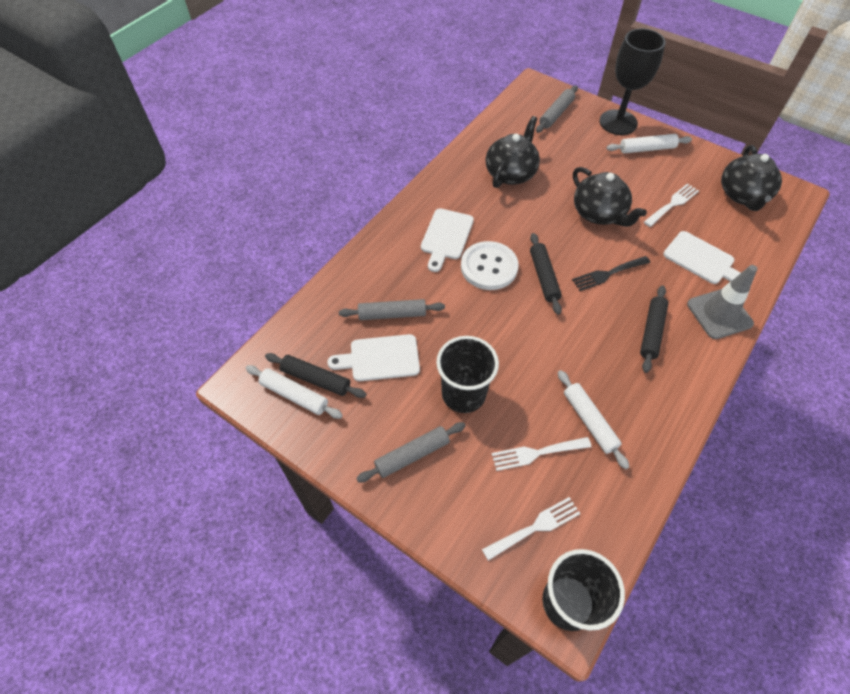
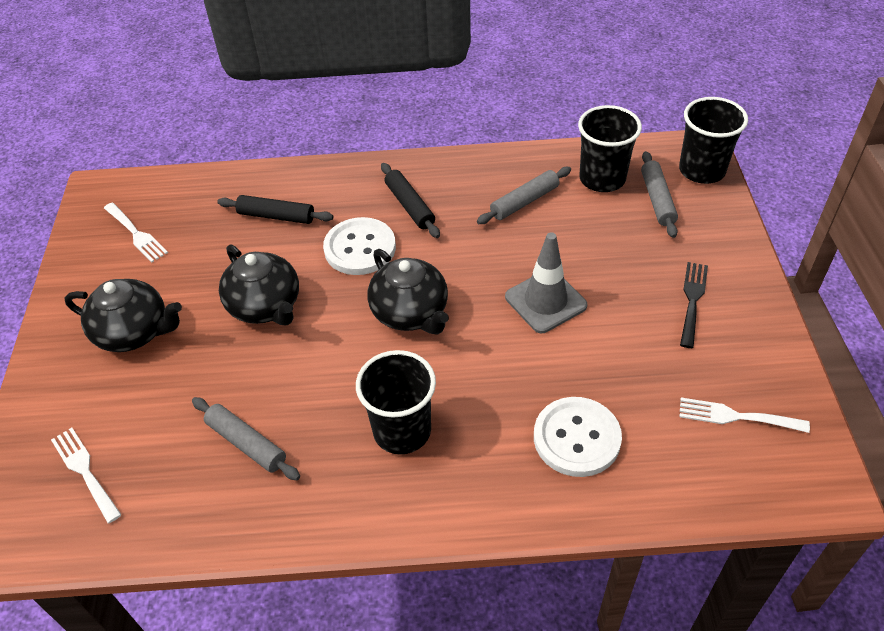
black cup: [436,336,499,413] [542,549,625,631] = 2 -> [356,350,436,454] [578,105,642,192] [679,97,748,184] = 3
black goblet: [600,28,666,135] = 1 -> none = 0
black rolling pin: [265,353,366,398] [530,233,562,315] [640,285,668,373] = 3 -> [217,195,333,224] [381,163,440,238] = 2
white button: [461,241,519,290] = 1 -> [323,217,396,275] [534,397,622,477] = 2
white cutting board: [327,334,420,381] [421,208,474,272] [663,231,741,284] = 3 -> none = 0
white rolling pin: [246,365,343,419] [558,370,629,469] [607,134,692,154] = 3 -> none = 0

